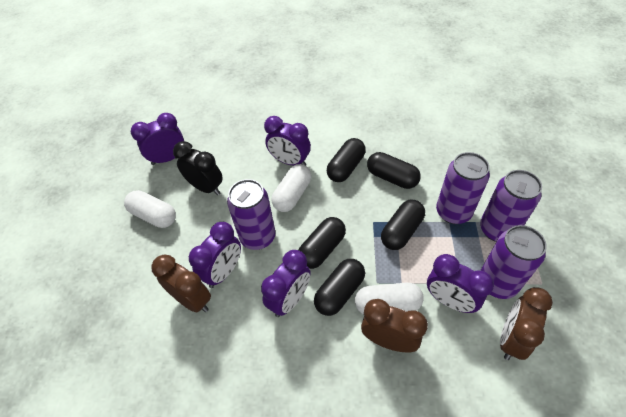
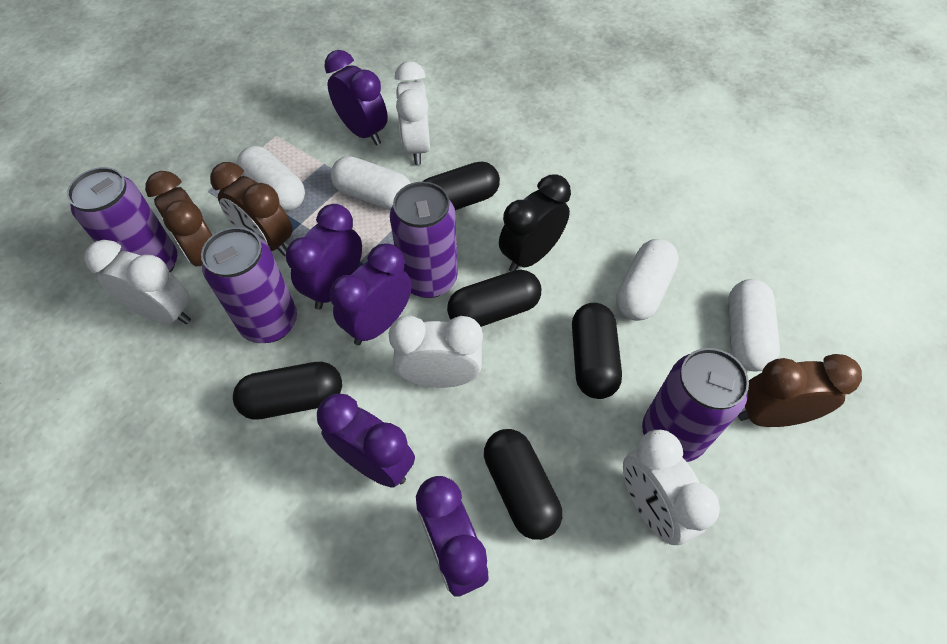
white capsule: [124,190,176,228] [271,164,311,212] [355,283,424,315] = 3 -> [237,146,305,211] [330,156,411,210] [616,239,679,321] [728,279,780,372] = 4
white clock: none = 0 -> [84,240,191,324] [389,315,483,388] [395,61,430,165] [623,430,720,545] = 4

